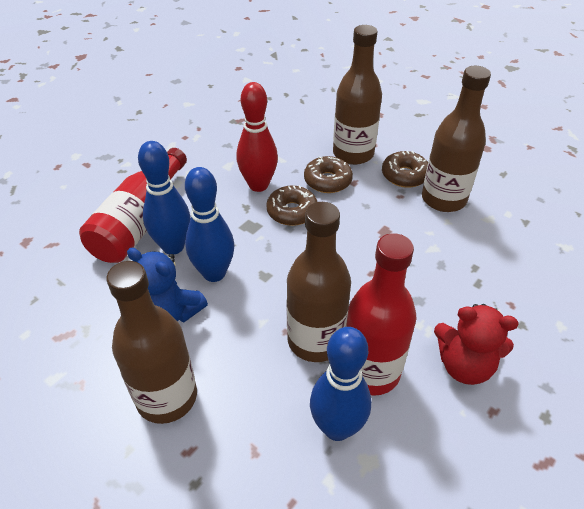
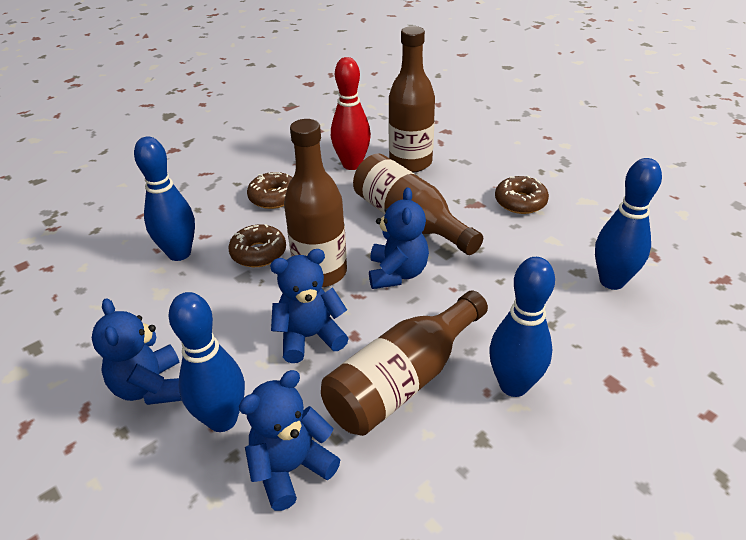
blue bowling pin: [138,141,191,255] [185,167,235,282] [310,327,371,441] = 3 -> [134,136,195,261] [169,292,245,432] [489,257,555,397] [595,158,662,290] = 4
blue teddy bear: [127,248,208,323] = 1 -> [92,298,182,405] [239,370,340,511] [270,249,349,363] [369,187,429,289] = 4
red bottle: [79,148,187,263] [346,233,416,396] = 2 -> none = 0
red teddy bear: [434,304,518,385] = 1 -> none = 0

